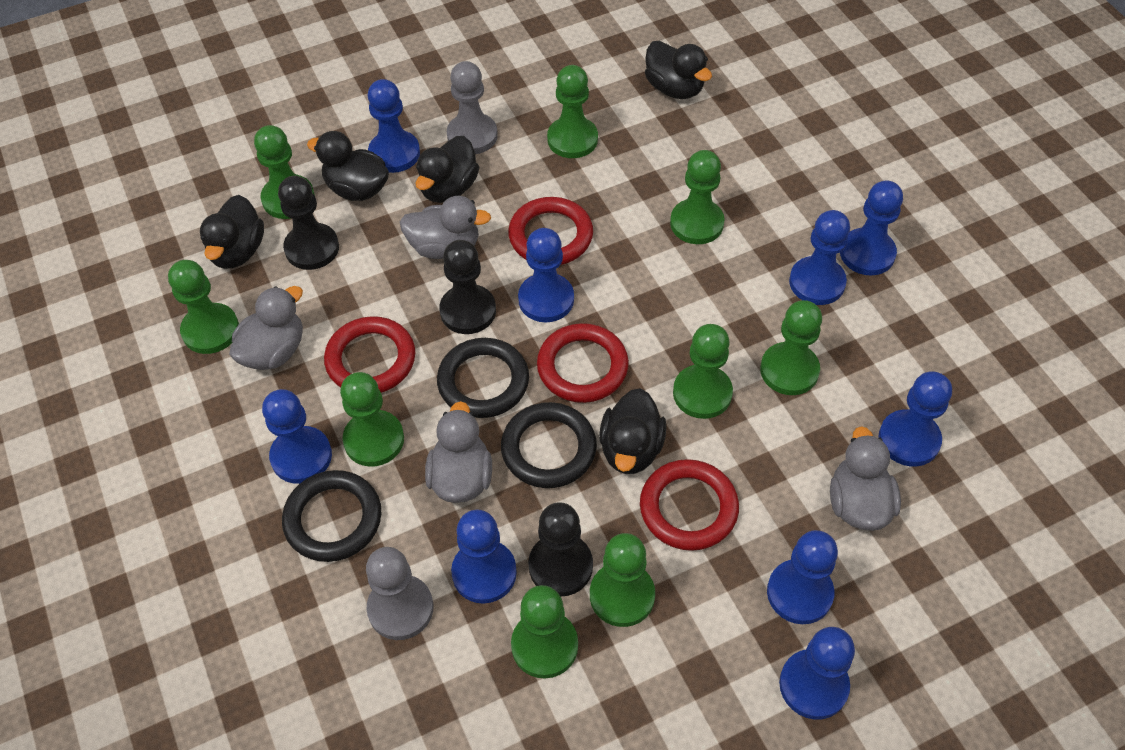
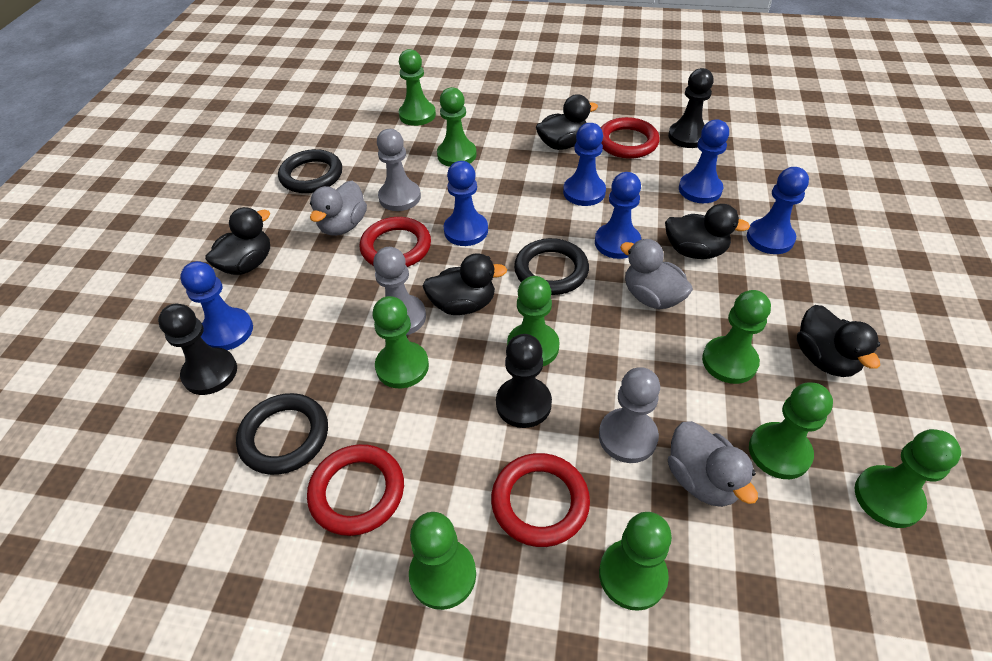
blue pawn: [262,389,332,484] [368,79,420,173] [451,510,517,604] [518,228,574,322] [767,530,838,624] [779,627,855,720] [789,210,850,305] [840,180,903,276] [879,371,952,466] = 9 -> [180,261,253,350] [443,161,488,246] [563,123,606,206] [595,172,641,259] [679,120,729,203] [747,167,809,254] = 6
grey duck: [229,286,303,370] [400,196,491,259] [425,401,492,503] [830,426,901,531] = 4 -> [310,181,367,236] [620,239,693,309] [668,421,758,507] = 3
grey pawn: [366,547,434,640] [447,61,498,154] = 2 -> [373,247,426,336] [377,129,421,211] [599,367,660,463] = 3

